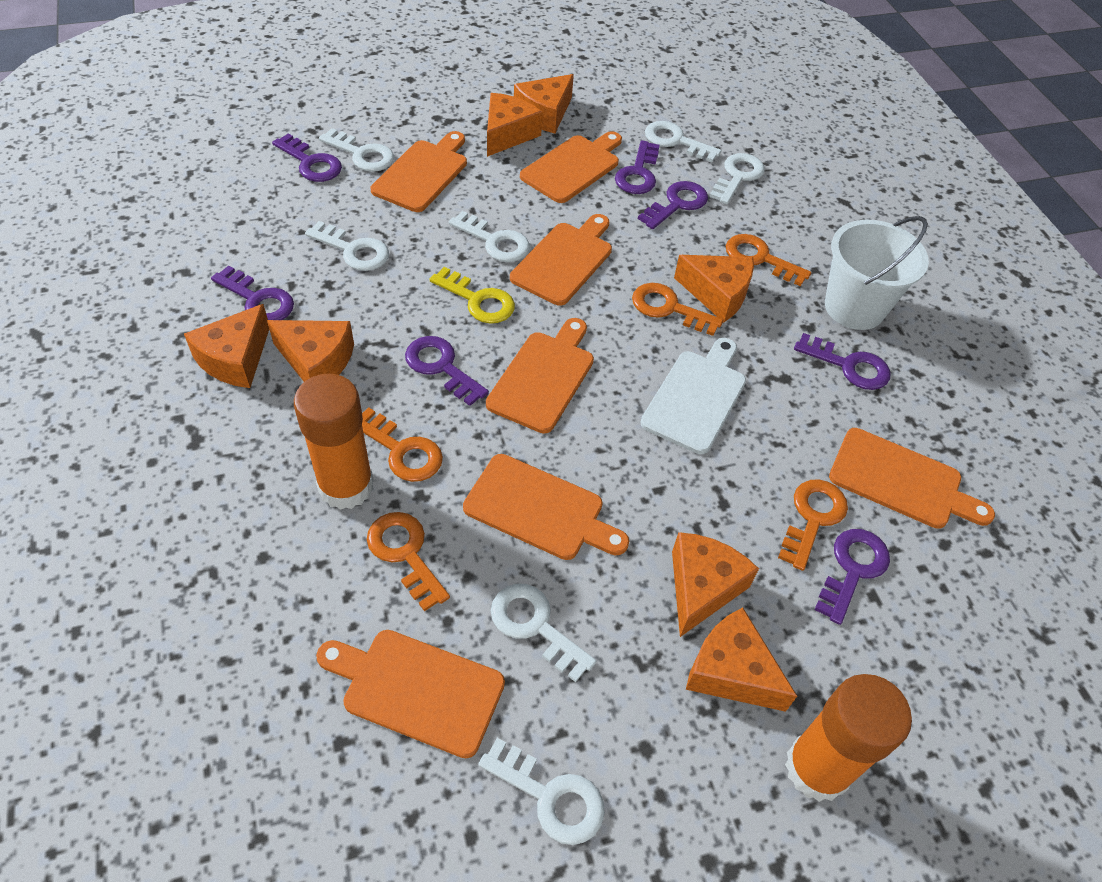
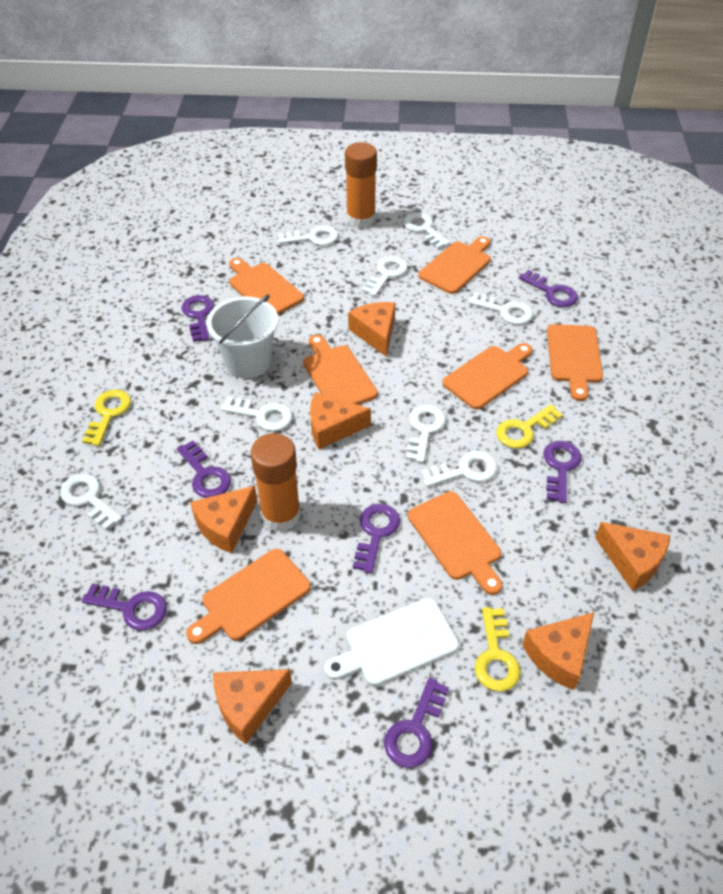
orange cheese: [184,304,269,388] [267,320,354,382] [487,93,542,157] [514,74,574,133] [672,532,759,637] [674,255,754,322] [686,608,797,712] = 7 -> [190,486,257,553] [213,669,292,744] [310,392,371,450] [348,302,396,356] [522,612,594,690] [595,522,670,591] = 6
orange key: [362,407,443,482] [367,512,450,611] [632,283,723,336] [726,234,811,286] [778,479,848,571] = 5 -> none = 0
white key: [305,221,389,271] [319,128,394,172] [449,211,530,262] [478,738,605,845] [491,584,597,682] [645,121,722,162] [709,153,765,204] = 7 -> [60,474,122,530] [220,396,293,431] [278,226,338,246] [362,256,408,296] [404,213,450,249] [406,405,446,463] [421,451,497,487] [468,292,533,325] = 8
yellow key: [429,267,515,324] = 1 -> [82,389,131,446] [474,607,521,692] [496,404,563,448] = 3

